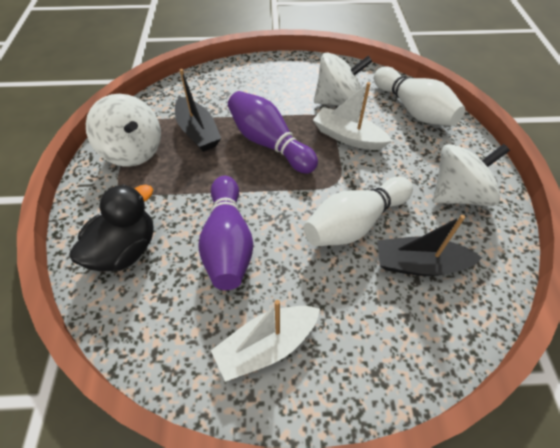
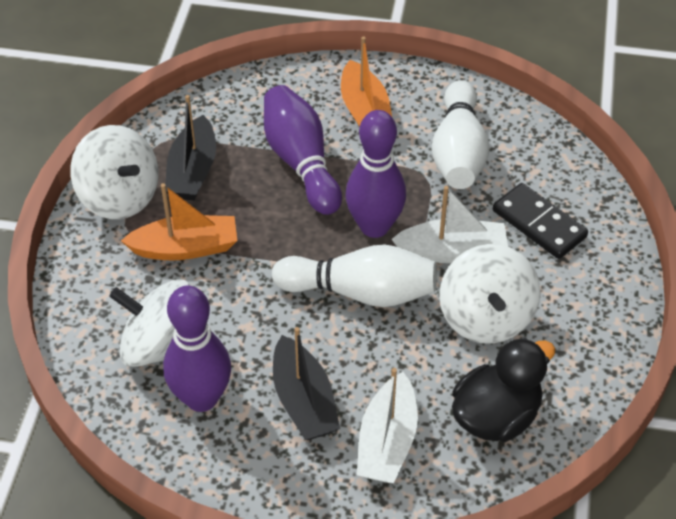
black domino: none = 0 -> [493,183,588,259] = 1
orange boat: none = 0 -> [121,183,237,260] [341,36,392,127] = 2
purple bowling pin: [198,176,253,290] [228,91,318,174] = 2 -> [163,286,231,412] [264,85,342,215] [345,110,406,238] = 3

